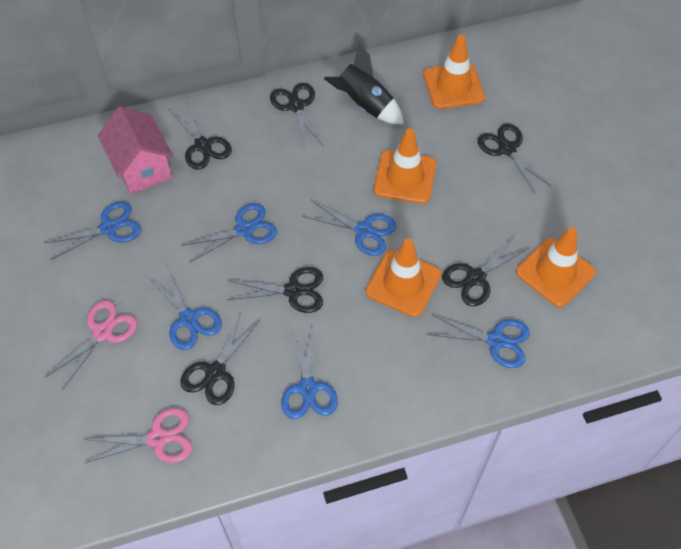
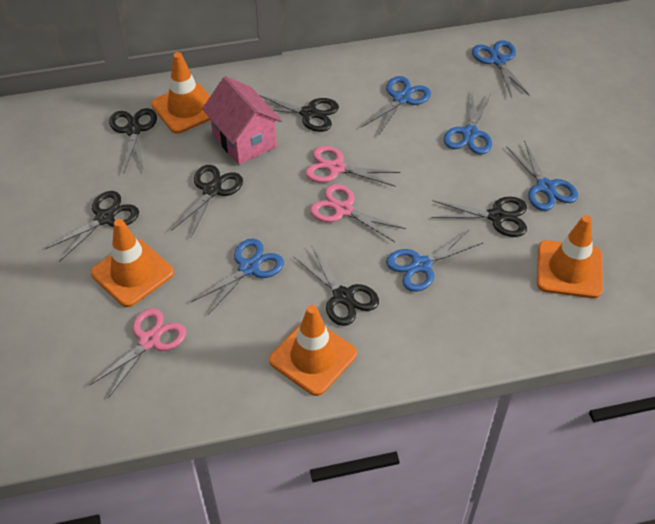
black rocket: [324,43,404,124] = 1 -> none = 0
pink scissors: [45,300,137,390] [83,408,192,463] = 2 -> [90,308,186,398] [305,146,400,187] [310,184,406,242] = 3

